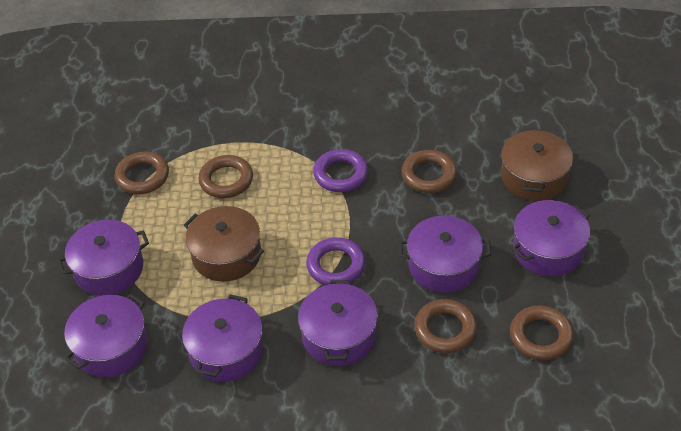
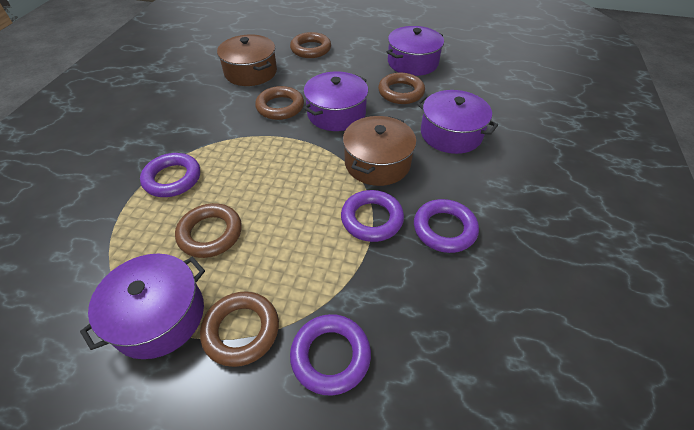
purple pot: [57,220,149,296] [64,294,148,377] [182,295,264,382] [298,280,378,366] [399,216,491,293] [512,200,590,276] = 6 -> [80,254,205,359] [303,71,368,131] [387,26,444,76] [417,90,498,154] = 4
purple ring: [306,237,365,285] [313,149,368,192] = 2 -> [140,153,200,197] [290,314,371,396] [341,190,404,242] [414,199,479,253] = 4

